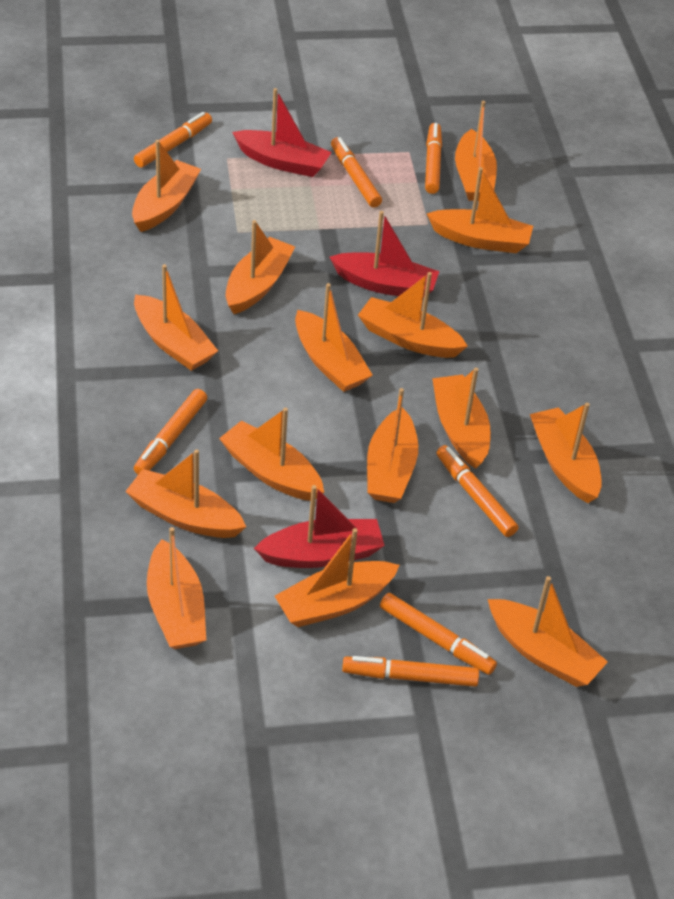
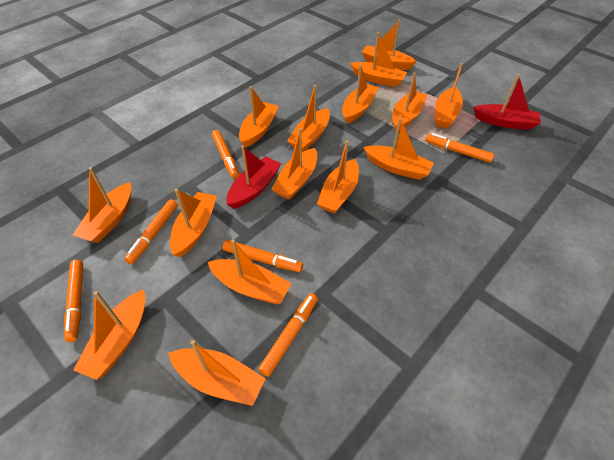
orange marker: [134,112,212,168] [134,389,207,474] [331,137,382,207] [342,656,479,687] [380,593,497,675] [425,123,442,194] [436,445,518,537] = 7 -> [64,260,83,342] [125,199,178,264] [212,130,239,179] [223,240,303,272] [258,293,318,377] [425,133,495,163] = 6
red boat: [232,88,332,177] [254,485,385,568] [329,211,439,298] = 3 -> [226,146,281,209] [473,74,541,130] = 2

